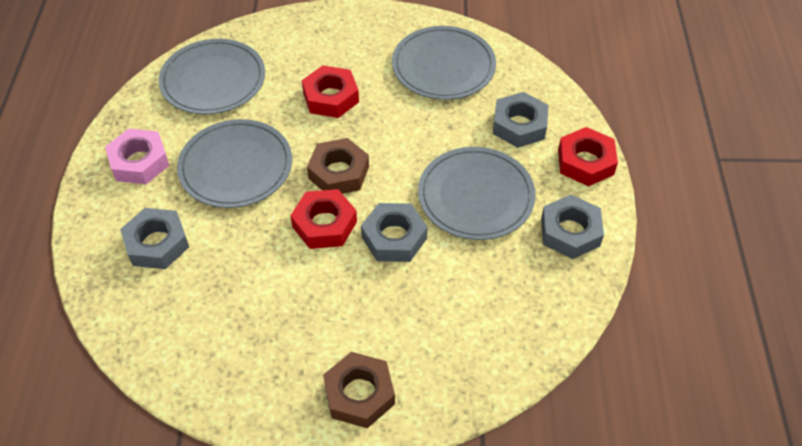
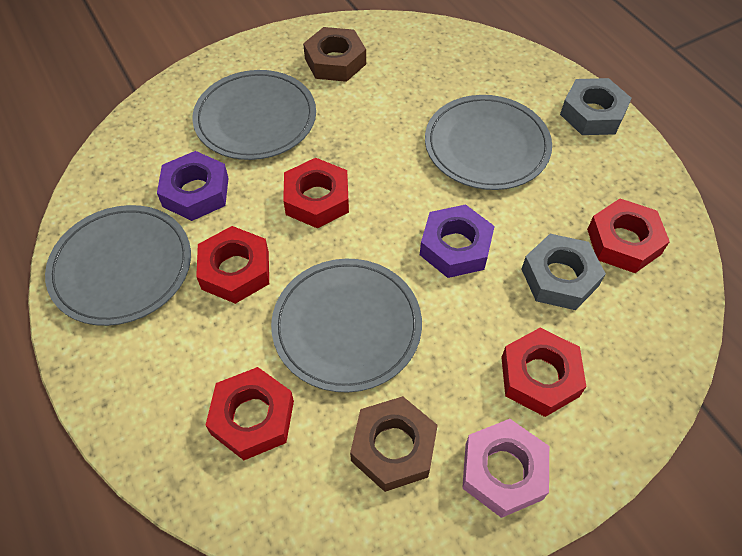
grey nut: [120,208,189,269] [361,203,428,262] [493,92,548,148] [541,194,604,259] = 4 -> [522,234,606,310] [560,78,632,135] = 2
purple nut: none = 0 -> [157,151,229,221] [420,204,495,278] = 2
red nut: [290,189,357,249] [302,65,359,118] [558,127,618,186] = 3 -> [196,226,269,304] [205,367,294,460] [283,158,349,229] [501,328,587,417] [587,199,670,273] = 5

